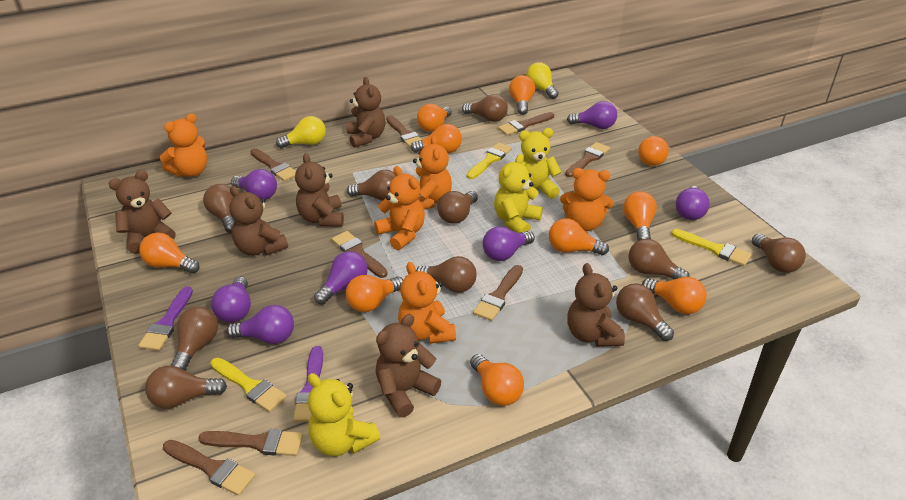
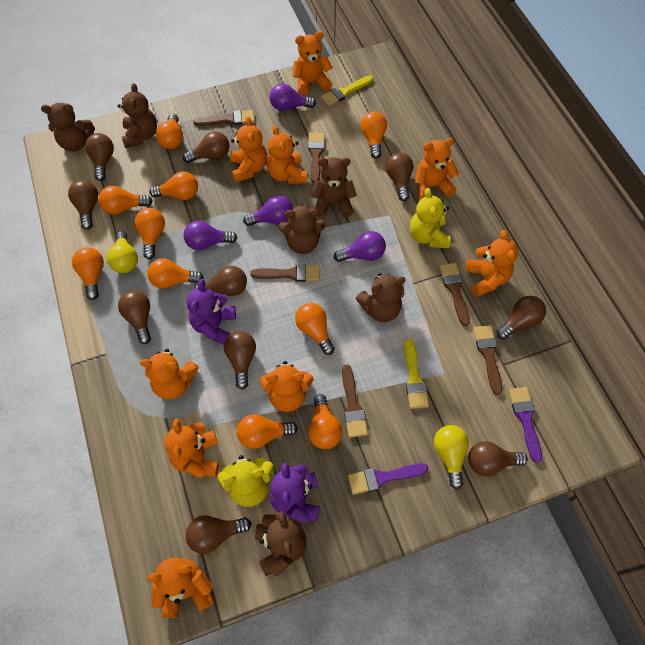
brown brush: [163,440,256,496] [198,429,303,456] [250,148,296,181] [332,231,388,278] [386,115,422,148] [473,265,523,321] [498,112,554,135] [565,142,610,177] = 8 -> [193,110,255,126] [251,264,320,282] [308,133,325,184] [342,365,368,438] [440,263,470,326] [474,325,502,395] = 6
orange teddy bear: [160,113,207,177] [374,166,425,251] [398,262,456,344] [413,135,452,209] [560,168,614,231] = 5 -> [140,349,199,399] [147,557,214,618] [164,419,219,478] [230,116,267,183] [260,361,313,412] [267,126,307,184] [293,32,333,96] [415,138,459,200] [466,230,518,297] = 9
purple light bulb: [211,276,251,323] [226,305,294,344] [231,169,277,200] [314,251,368,305] [483,226,535,261] [567,101,617,129] [676,186,710,220] = 7 -> [184,221,238,250] [243,195,293,226] [270,84,316,111] [334,231,386,262] = 4
purple teddy bear: none = 0 -> [187,279,236,345] [270,463,320,524] = 2
yellow brush: [210,358,287,412] [467,142,512,179] [671,229,752,266] = 3 -> [321,75,374,106] [404,338,429,409] = 2
yellow teddy bear: [308,373,381,456] [494,154,543,233] [519,128,561,201] = 3 -> [217,455,274,507] [410,188,451,248] = 2

